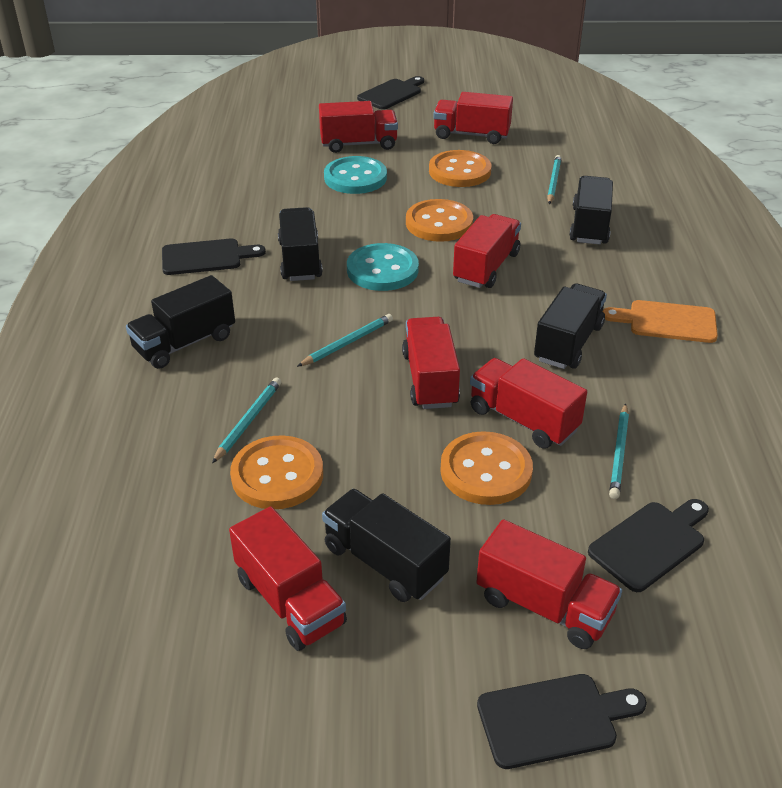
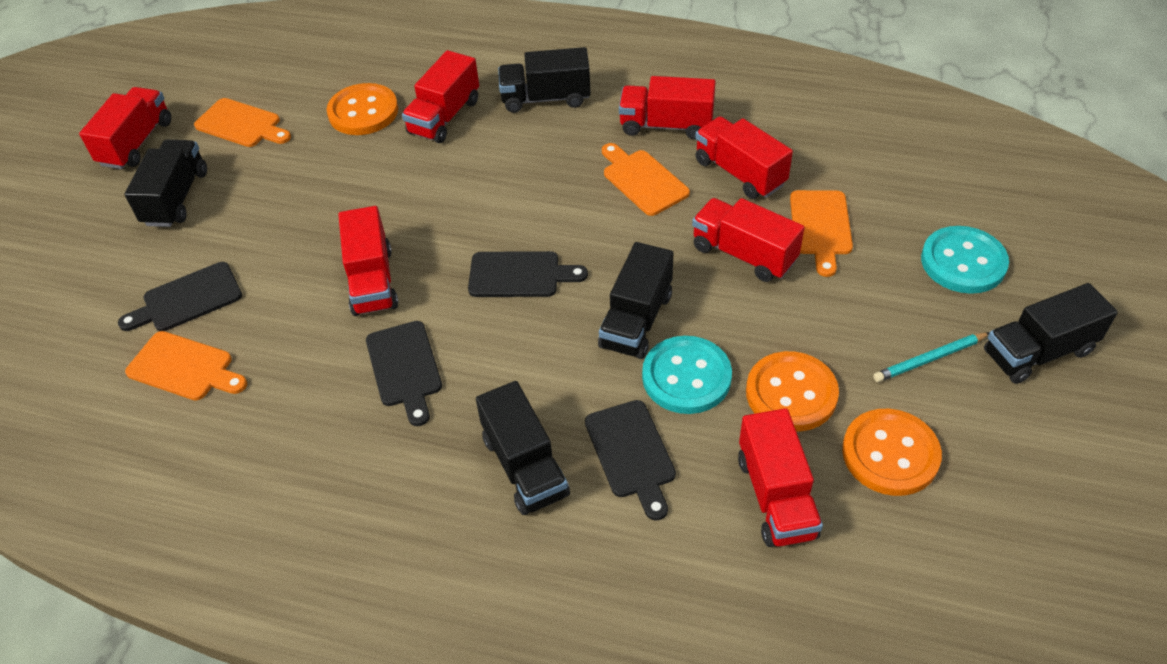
orange button: [230,435,323,509] [406,199,473,242] [429,150,492,187] [440,431,533,505] = 4 -> [326,83,398,135] [746,351,839,432] [842,409,942,496] = 3
orange cutting board: [603,300,718,343] = 1 -> [125,331,247,400] [194,98,291,147] [602,143,690,216] [790,190,853,277] = 4
turquoise pencil: [212,377,281,463] [297,314,393,367] [547,155,562,204] [609,403,629,499] = 4 -> [873,333,989,382] = 1

